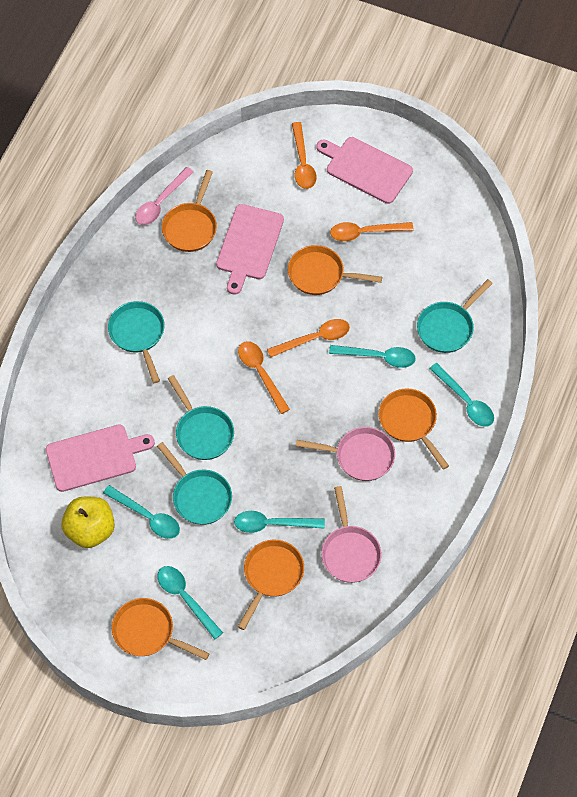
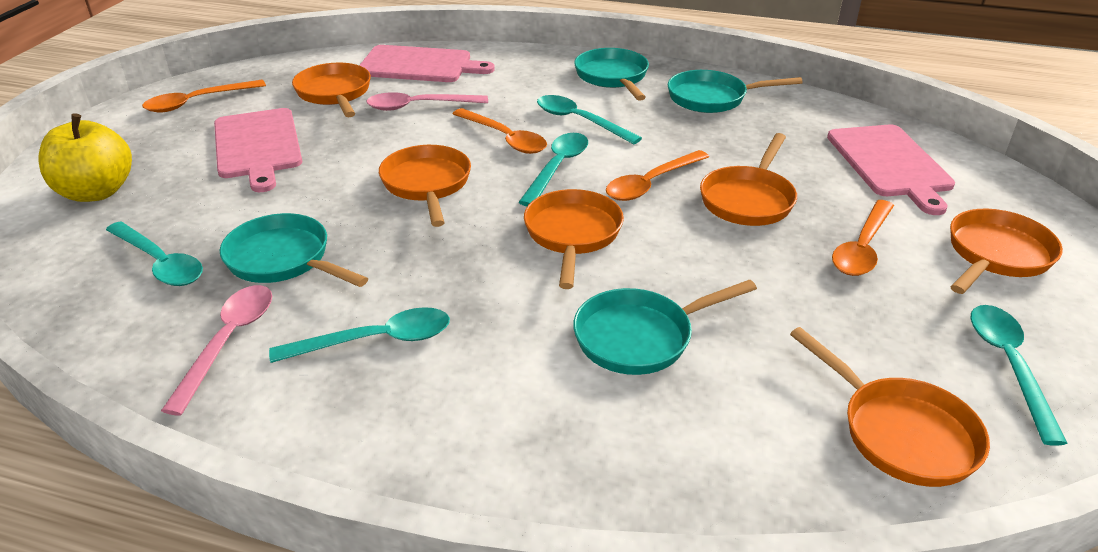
orange pan: [112,598,210,660] [162,170,217,252] [238,540,304,630] [288,245,382,295] [379,388,449,470] = 5 -> [292,63,371,117] [379,145,471,227] [524,189,624,289] [700,133,797,226] [790,327,990,487] [950,209,1063,294] = 6
pink pan: [296,427,395,481] [321,486,382,583] = 2 -> none = 0
pink spoon: [135,167,194,225] = 1 -> [161,285,272,416] [366,92,488,111] = 2

